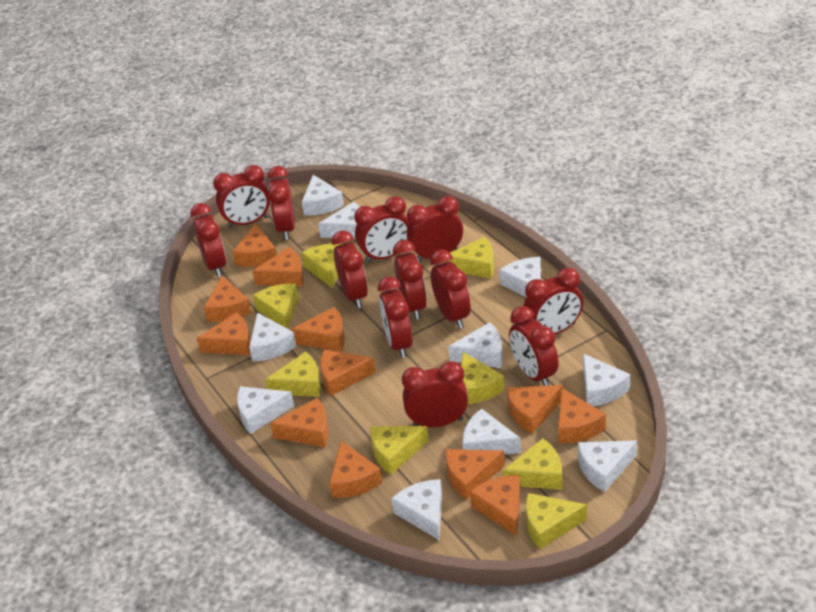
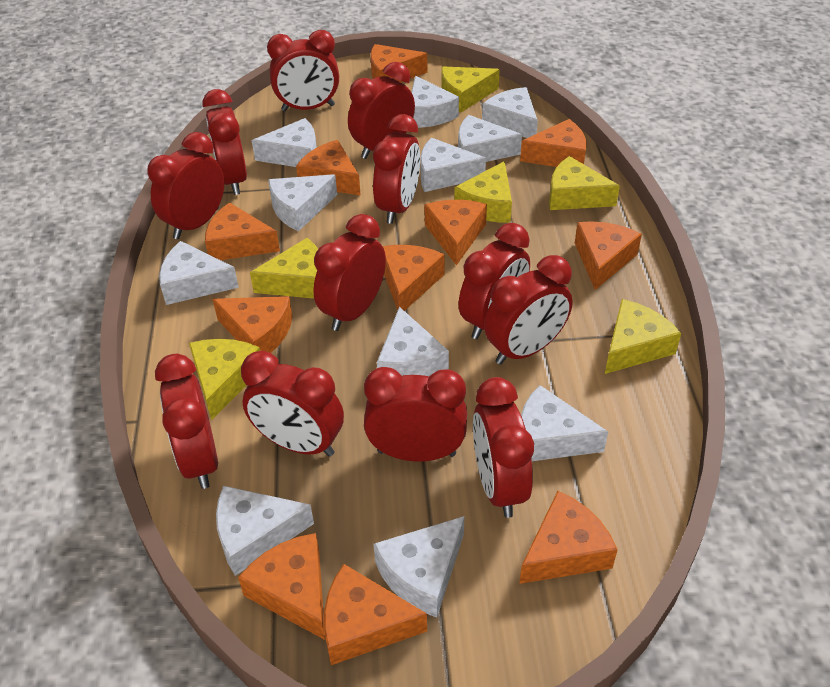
orange cheese: [196,312,251,355] [204,276,252,322] [233,224,277,267] [252,247,304,286] [270,398,329,447] [291,307,345,352] [320,349,376,396] [329,440,382,498] [446,449,505,500] [470,475,521,536] [507,385,563,434] [558,388,606,444] = 12 -> [205,202,280,260] [213,296,293,353] [238,533,325,640] [296,140,361,195] [324,564,427,665] [370,44,427,82] [383,245,445,311] [425,200,487,265] [519,491,618,584] [520,119,587,167] [575,221,642,290] = 11
white cheese: [237,386,294,434] [249,313,296,362] [302,175,344,215] [318,202,360,239] [391,479,442,541] [448,322,503,368] [463,408,521,455] [499,257,541,297] [578,440,637,492] [583,354,630,406] = 10 -> [159,241,239,305] [216,486,314,576] [252,118,317,167] [268,174,337,231] [373,516,464,618] [377,307,449,376] [411,76,459,128] [420,138,486,192] [458,115,522,162] [482,87,538,138] [521,385,608,461] = 11
yellow cheese: [253,283,299,329] [265,352,321,397] [301,243,344,288] [370,426,429,475] [444,237,494,279] [461,352,505,404] [502,438,562,490] [526,493,587,550] = 8 -> [189,339,260,420] [250,238,318,299] [441,66,500,113] [454,161,512,223] [549,156,620,210] [605,299,681,374] = 6

